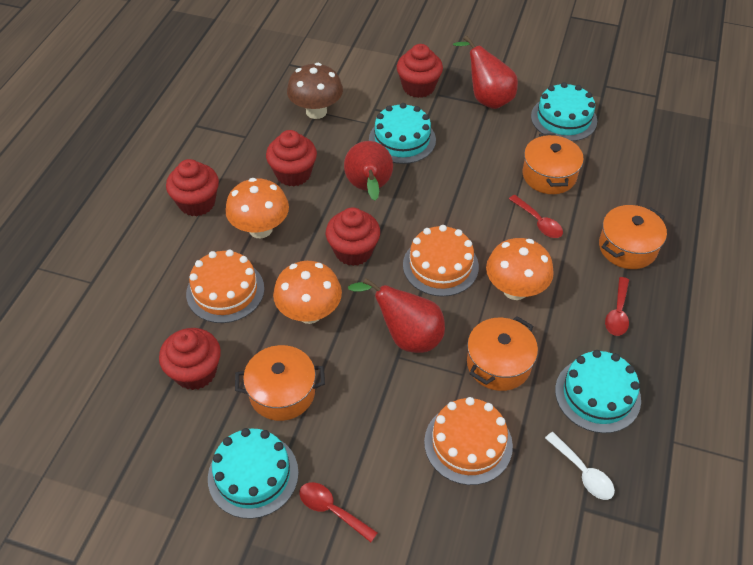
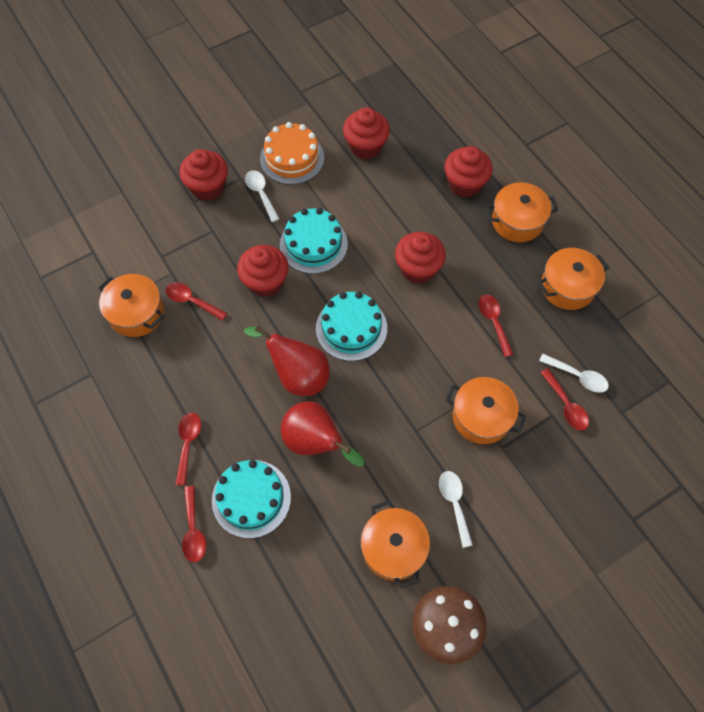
orange cake: [186,250,264,323] [403,225,479,296] [424,397,513,485] = 3 -> [260,122,324,185] = 1
orange mushroom: [225,178,289,238] [273,261,342,324] [486,238,554,300] = 3 -> none = 0
orange pot: [235,345,325,421] [467,316,538,391] [522,133,584,194] [599,205,667,269] = 4 -> [98,274,164,337] [360,500,430,589] [445,377,526,444] [486,182,558,242] [538,248,609,310] = 5
red pear: [344,141,393,200] [348,278,445,353] [453,35,518,109] = 3 -> [244,326,330,396] [281,401,364,467] = 2
red spoon: [299,482,378,542] [509,195,563,238] [605,277,629,336] = 3 -> [166,282,227,321] [175,412,201,486] [182,486,206,562] [478,294,513,357] [540,368,589,430] = 5
turquoise cake: [208,428,299,519] [369,103,436,164] [531,82,597,141] [555,350,641,433] = 4 -> [212,460,291,538] [280,208,348,274] [316,292,387,361] = 3
white spoon: [545,432,615,500] = 1 -> [245,170,279,222] [439,471,473,548] [539,354,609,393] = 3

